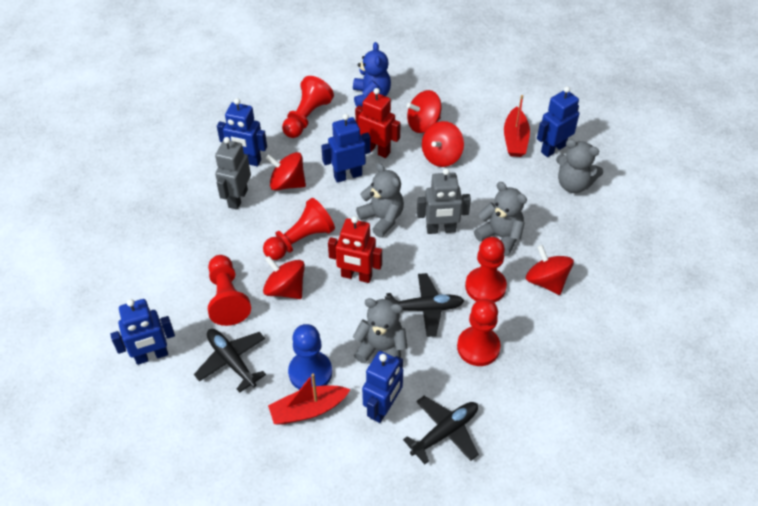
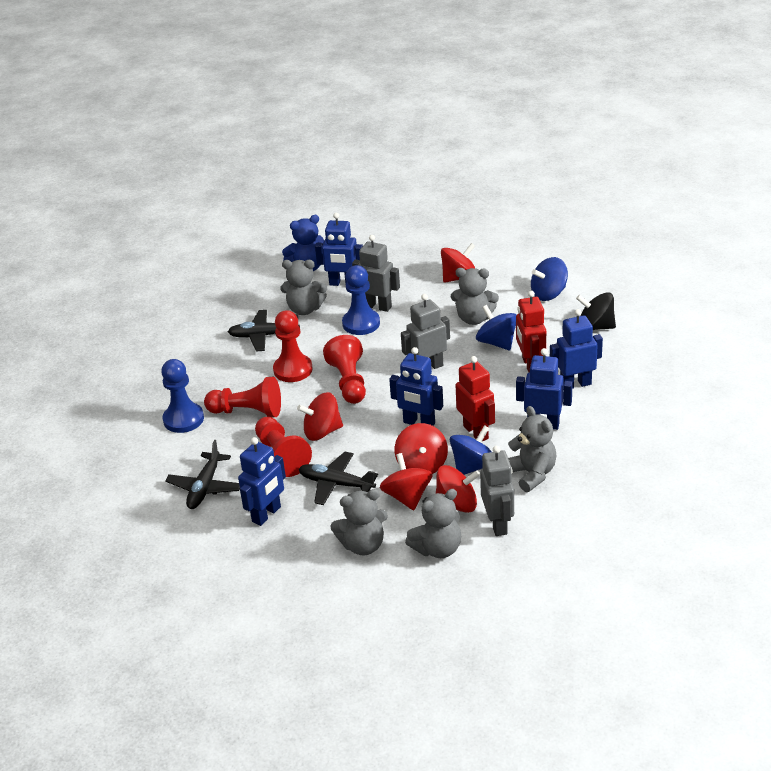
black spinning top: none = 0 -> [576,292,616,330] = 1
blue pawn: [288,324,332,390] = 1 -> [161,359,204,433] [342,265,380,335] = 2
blue spinning top: none = 0 -> [450,425,491,475] [476,305,517,350] [531,257,568,301] = 3
grey robot: [215,137,251,210] [417,168,471,234] = 2 -> [352,235,400,312] [401,294,450,369] [480,446,514,536] = 3
grey teddy bear: [353,298,407,363] [356,163,404,237] [474,182,527,256] [556,139,603,193] = 4 -> [280,260,327,315] [330,489,388,555] [405,489,461,558] [451,268,499,325] [508,406,557,492] = 5
red boat: [268,373,351,425] [504,95,530,157] = 2 -> none = 0
red pawn: [208,255,251,326] [263,198,335,260] [282,76,334,138] [457,299,501,366] [465,237,507,303] = 5 -> [204,377,281,418] [255,417,312,477] [273,310,313,382] [323,335,366,404] = 4

